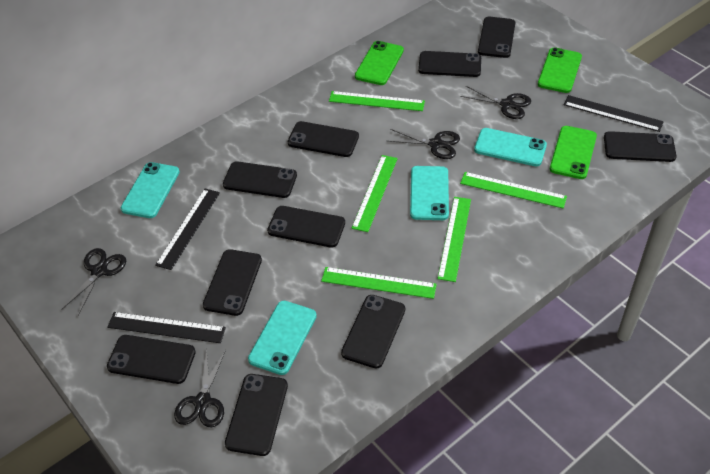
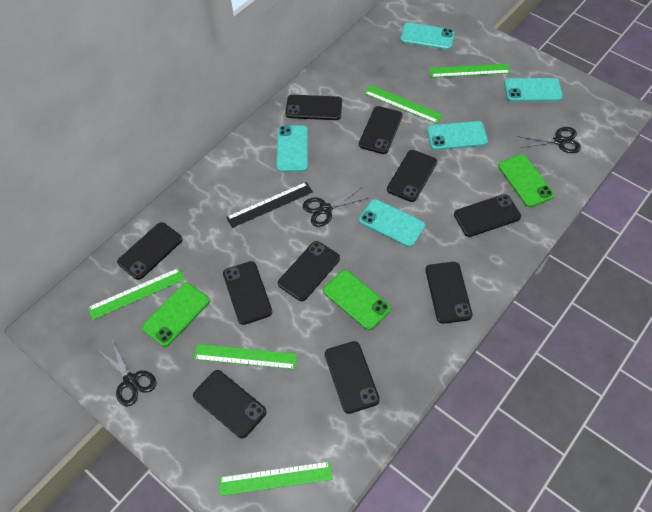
black ruler: [108,312,226,343] [155,189,220,270] [564,95,664,132] = 3 -> [226,182,313,228] = 1
black scissors: [61,248,126,315] [174,348,226,427] [388,129,460,159] [460,86,531,119] = 4 -> [97,340,156,406] [303,188,368,227] [517,127,581,153] = 3
turquoise phone: [121,162,180,218] [248,301,317,375] [410,166,449,220] [474,128,547,166] = 4 -> [276,125,308,172] [359,199,425,247] [400,23,455,50] [427,121,488,150] [504,78,563,102] = 5

